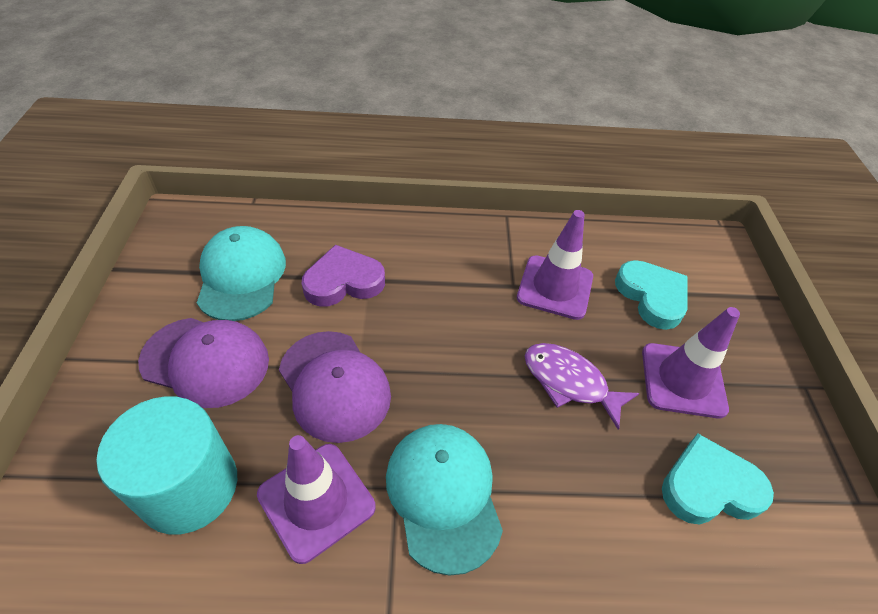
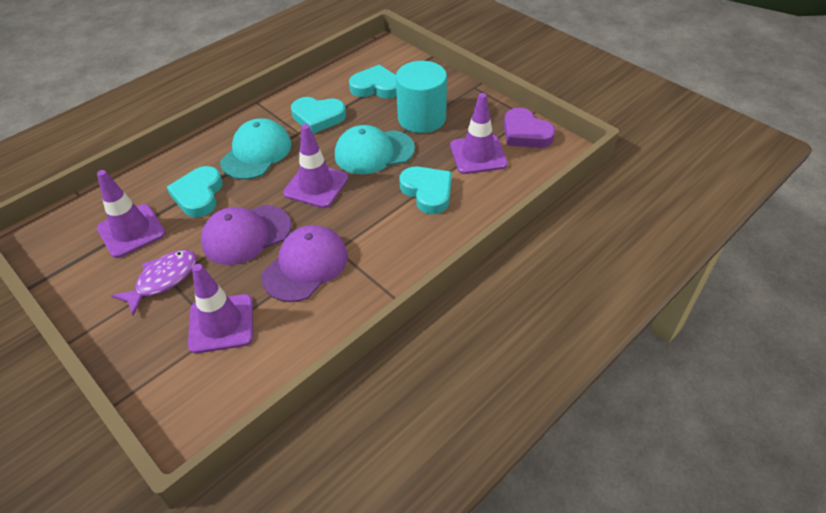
purple traffic cone: [257,435,376,564] [517,210,593,320] [642,307,740,418] = 3 -> [97,170,166,258] [188,264,253,353] [283,124,349,208] [450,93,508,174] = 4
turquoise heart: [615,260,687,330] [662,434,774,525] = 2 -> [167,166,223,217] [291,97,346,134] [349,65,397,99] [400,167,452,214] = 4

